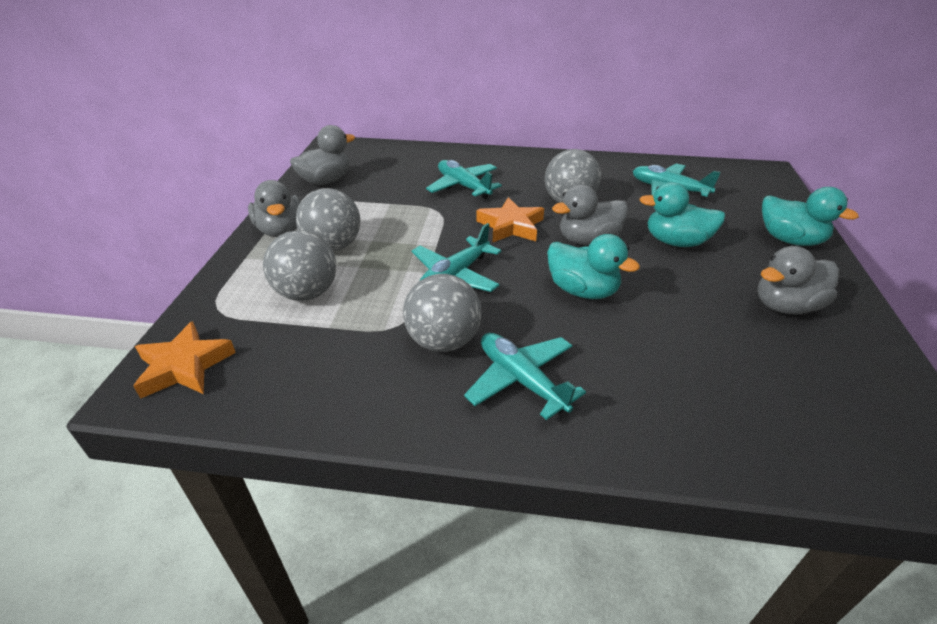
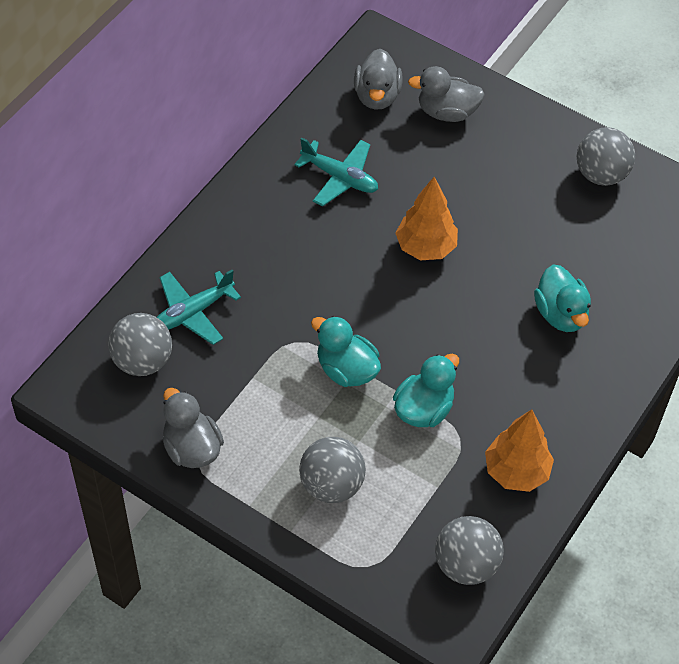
grey duck: [248,180,301,237] [290,125,355,185] [552,184,628,245] [757,246,839,314] = 4 -> [163,388,224,468] [354,49,403,110] [408,66,485,122] = 3
orange star: [133,321,236,399] [476,197,544,242] = 2 -> none = 0
orange tree: none = 0 -> [396,177,458,260] [485,409,554,492] = 2
turquoise plane: [412,223,501,292] [426,160,502,199] [464,333,586,420] [633,163,721,199] = 4 -> [157,270,241,345] [294,138,378,206] = 2

